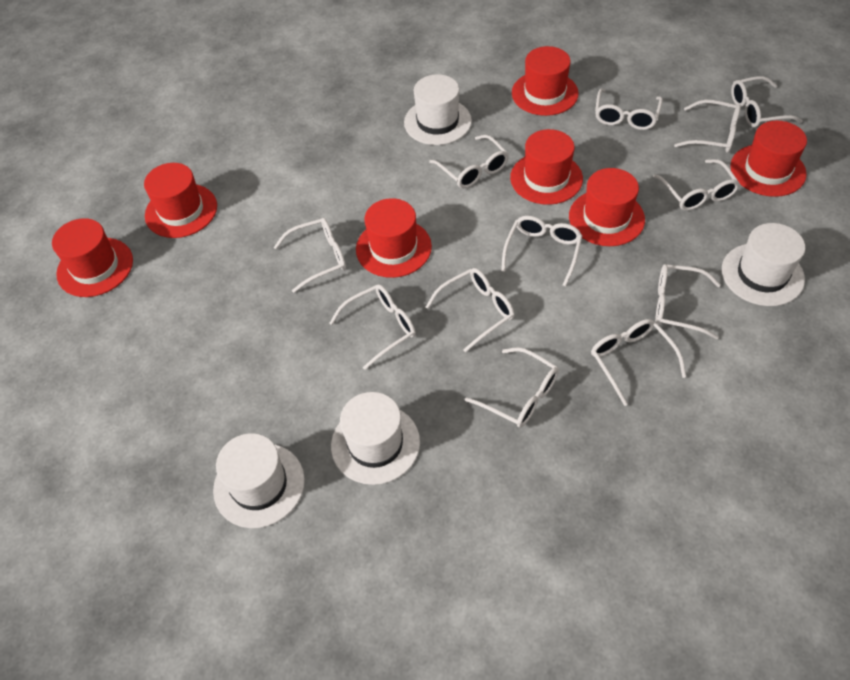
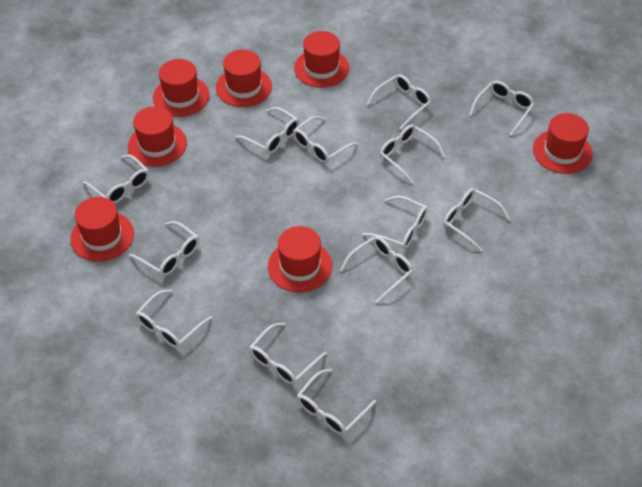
white glasses: [274,218,346,293] [330,284,416,370] [426,268,514,352] [429,135,509,188] [465,347,559,428] [501,216,583,286] [591,319,686,406] [595,89,663,130] [653,159,740,211] [655,264,721,339] [674,100,741,153] [731,76,803,127] = 12 -> [83,155,149,204] [129,221,199,276] [136,290,212,348] [235,107,300,154] [250,323,327,385] [293,116,358,163] [297,369,376,435] [340,236,413,304] [362,196,428,249] [367,74,431,130] [380,124,445,184] [443,188,510,252] [469,81,535,136] = 13
white hat: [213,433,305,528] [331,392,420,485] [404,74,472,145] [722,223,805,306] = 4 -> none = 0

